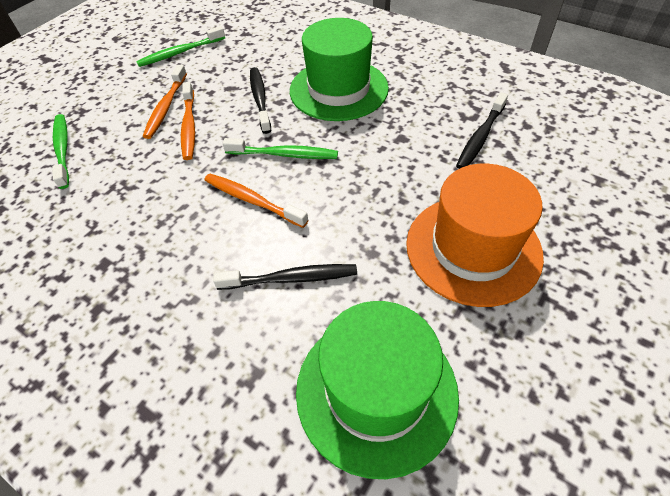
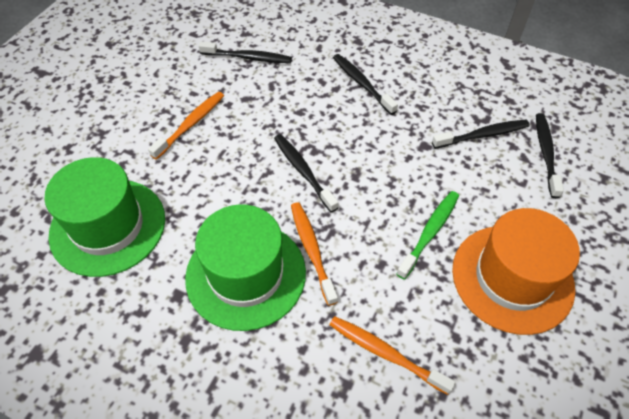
black toothbrush: [213,264,357,290] [250,67,271,134] [456,92,508,169] = 3 -> [199,41,292,63] [274,134,338,212] [333,54,398,115] [432,120,530,149] [536,113,564,198] = 5
green toothbrush: [52,114,69,189] [136,26,225,67] [223,138,338,159] = 3 -> [396,191,459,279] = 1

